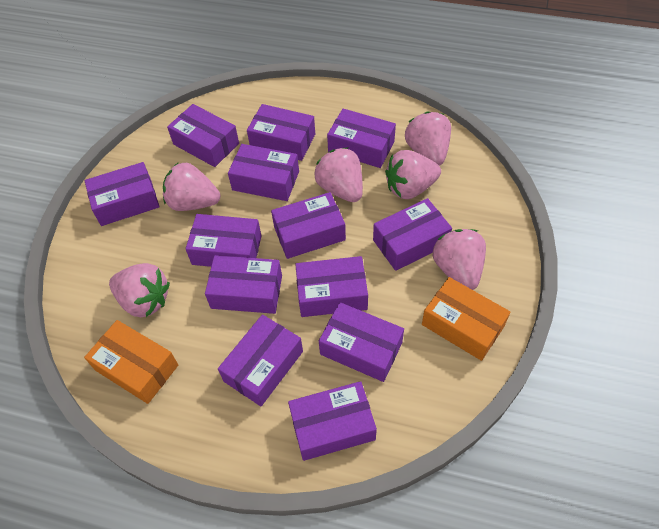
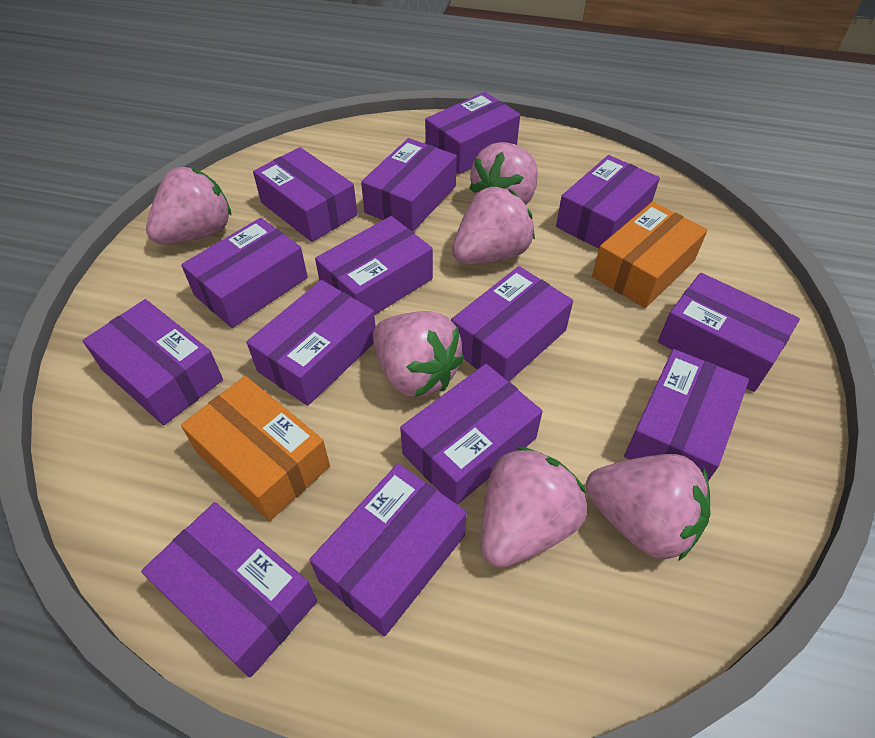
purple box: [85,162,160,226] [167,104,239,167] [186,214,262,267] [205,255,282,314] [218,314,303,406] [228,144,299,201] [247,104,315,161] [271,192,346,259] [288,381,377,461] [295,256,368,317] [319,302,404,382] [327,109,396,168] [373,198,452,271] = 13 -> [83,299,223,425] [141,502,317,678] [181,218,308,328] [246,280,376,406] [253,147,357,242] [310,463,467,636] [315,216,433,315] [361,138,457,232] [400,364,543,505] [425,92,520,174] [451,266,573,382] [556,155,660,249] [624,349,749,481] [658,273,800,392] = 14

